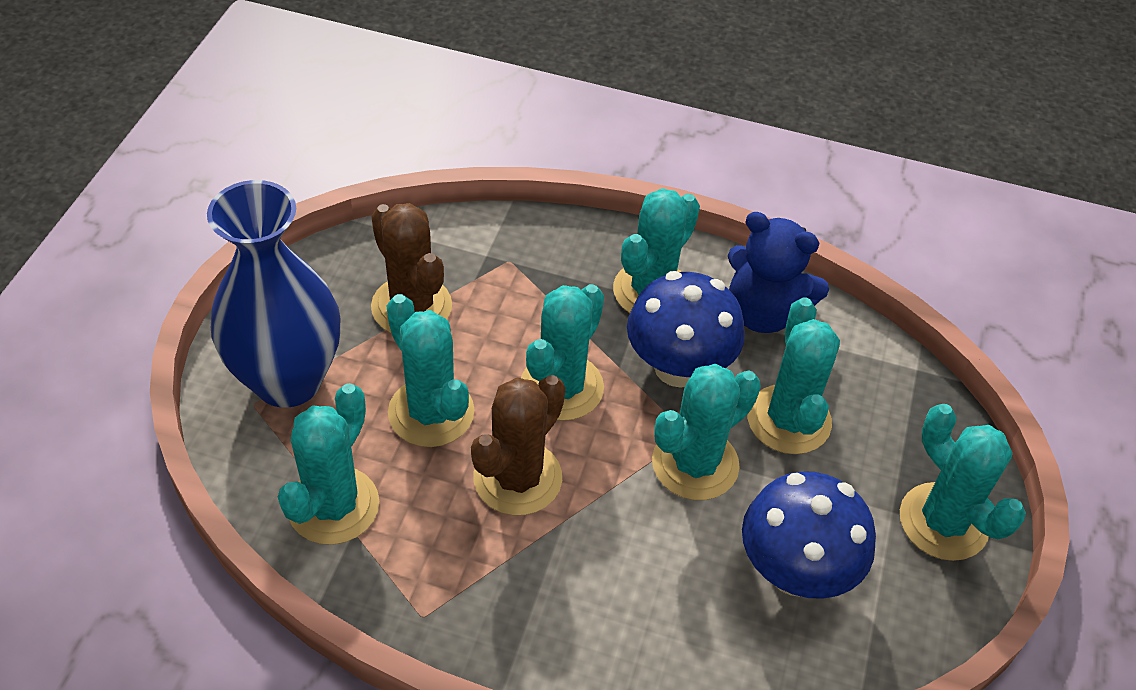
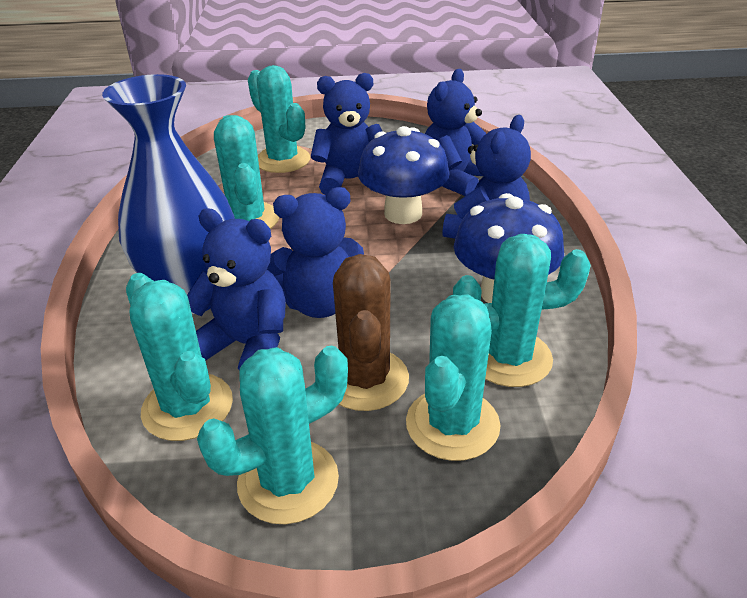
blue teddy bear: [728,212,829,333] = 1 -> [187,208,285,371] [267,187,364,318] [311,73,383,195] [425,69,486,196] [442,115,531,239] = 5
brown cactus: [371,203,452,333] [471,375,565,515] = 2 -> [333,254,409,411] = 1
turquoise cactus: [278,383,379,545] [386,294,474,447] [521,284,604,421] [613,188,700,313] [652,364,761,500] [747,298,840,454] [900,404,1026,561] = 7 -> [126,273,233,441] [197,345,348,525] [214,115,279,229] [248,65,310,173] [406,295,501,461] [453,234,591,387] = 6

